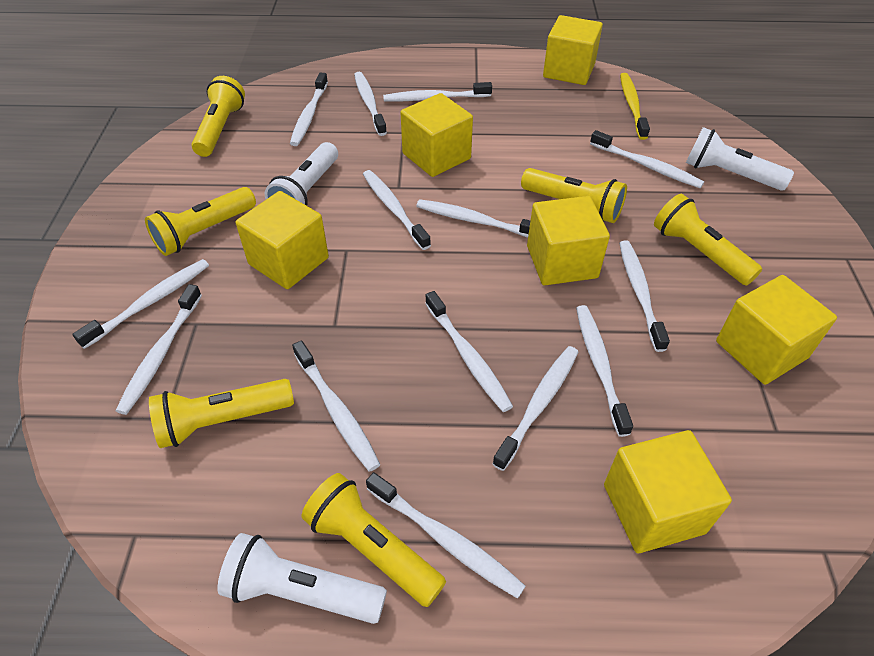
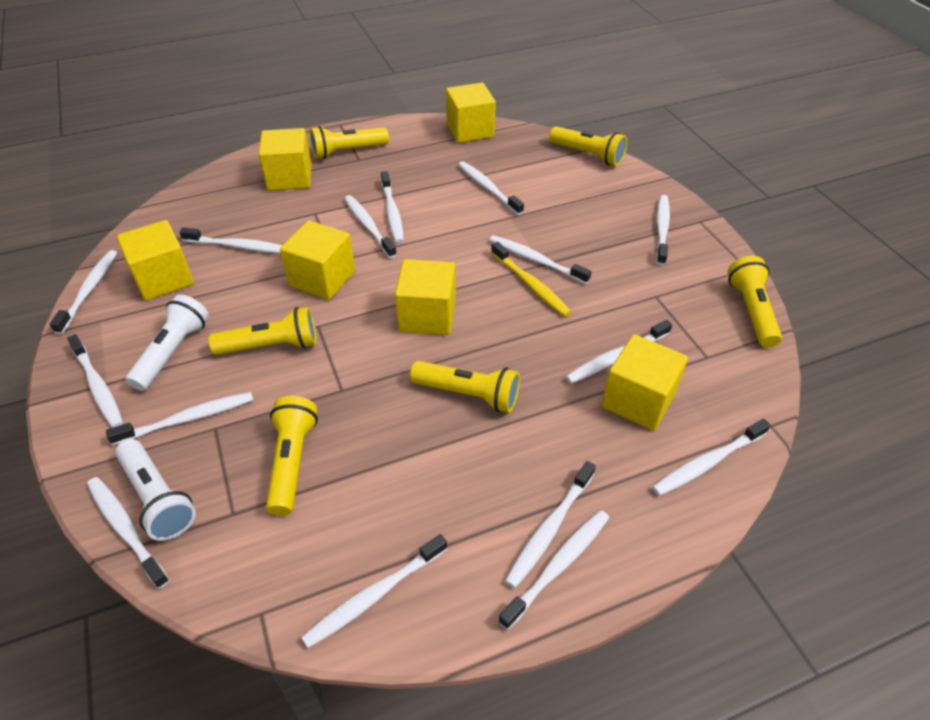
white flashlight: [218,533,387,624] [265,142,338,206] [686,127,794,191] = 3 -> [115,439,196,541] [126,295,209,391] = 2
white toothbrush: [72,259,209,349] [116,284,202,415] [290,72,328,146] [292,340,380,472] [354,72,387,136] [363,170,431,250] [366,472,526,599] [383,82,492,102] [416,199,530,238] [425,291,513,412] [492,346,578,471] [576,305,633,437] [590,130,704,188] [619,240,670,352] = 14 -> [49,250,117,334] [67,334,123,428] [87,477,169,589] [106,392,253,445] [179,227,282,253] [301,534,447,648] [344,195,397,258] [381,171,404,243] [458,161,524,215] [489,235,591,284] [498,510,609,630] [505,461,596,588] [566,320,672,384] [652,419,771,496] [656,195,670,265] = 15

